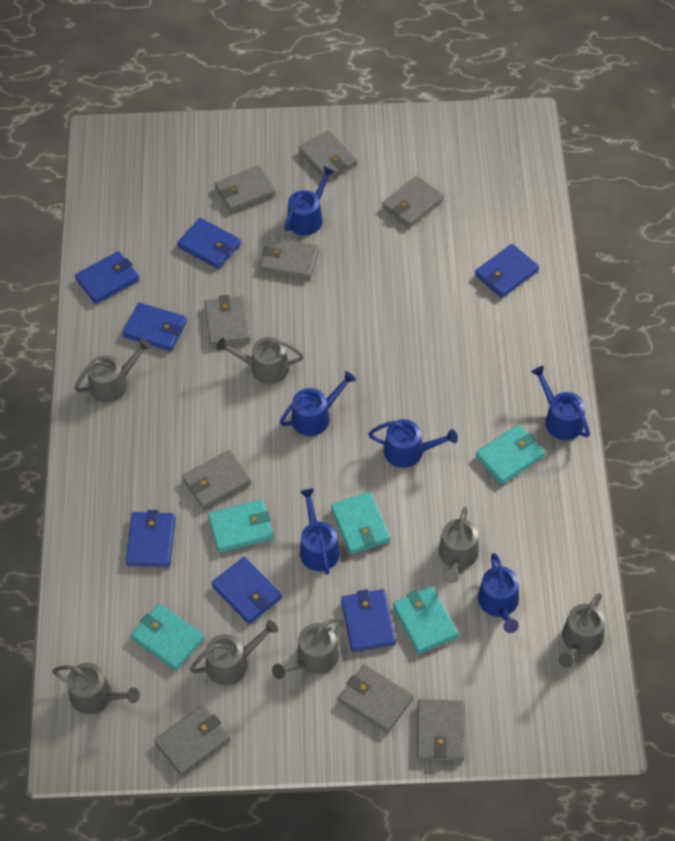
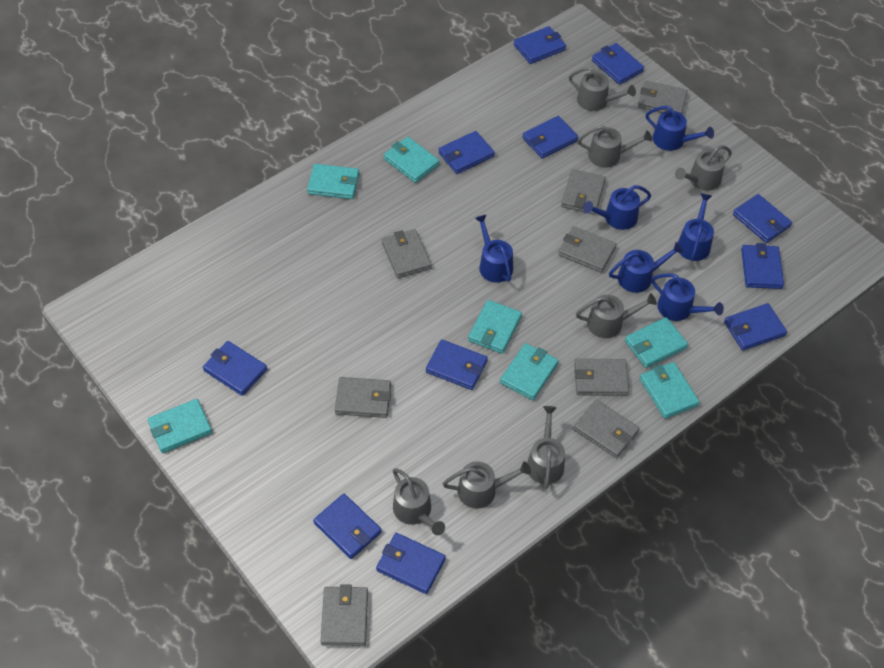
blue wallet: [75,251,139,304] [123,303,187,351] [126,510,175,567] [177,218,241,269] [212,557,282,624] [341,589,396,652] [475,244,539,298] = 7 -> [203,341,267,396] [313,494,382,559] [376,533,446,594] [426,340,488,390] [439,131,495,174] [514,26,566,64] [523,116,578,158] [592,43,644,85] [724,303,787,350] [733,194,792,243] [741,243,784,289] = 11
grey wallet: [154,704,231,776] [182,450,251,510] [205,295,250,347] [215,165,276,213] [260,237,319,280] [299,130,357,181] [338,664,413,733] [382,176,444,228] [417,699,465,761] = 9 -> [321,584,368,646] [335,377,391,418] [382,229,432,278] [558,226,617,273] [561,169,606,215] [573,400,640,458] [574,358,629,396] [638,81,688,114] = 8
turquoise wallet: [131,603,204,670] [208,500,274,553] [331,492,390,554] [393,586,458,654] [476,424,545,484] = 5 -> [148,399,212,453] [307,164,359,199] [384,137,440,183] [468,300,522,354] [500,343,558,400] [625,317,688,368] [640,362,700,419] = 7

